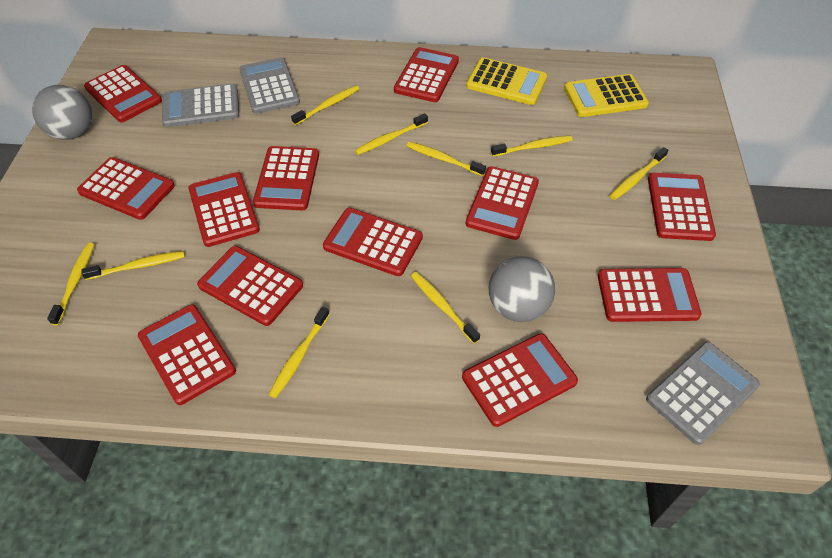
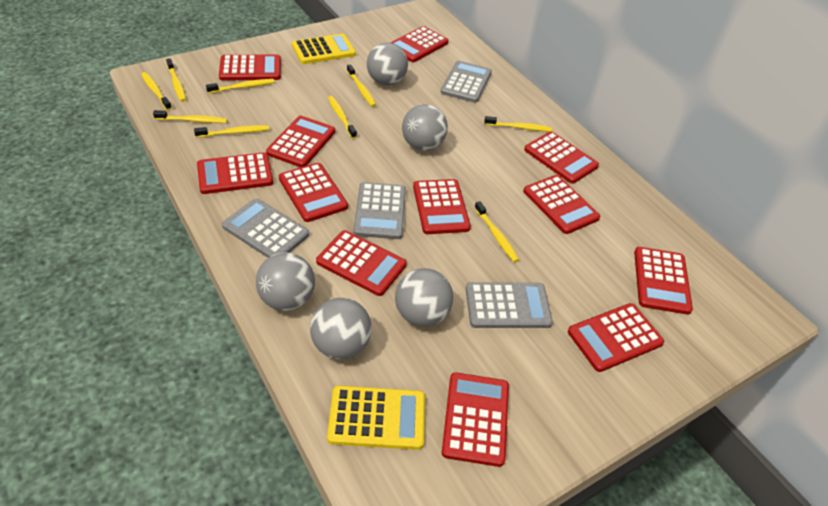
grey ball: [32,85,93,140] [488,256,555,322] = 2 -> [256,252,315,311] [310,298,372,359] [367,43,408,85] [395,268,453,327] [402,104,448,151] = 5
grey calculator: [162,83,239,127] [239,57,300,114] [646,342,760,445] = 3 -> [222,199,309,258] [353,182,406,239] [440,61,492,103] [466,282,553,328] = 4

